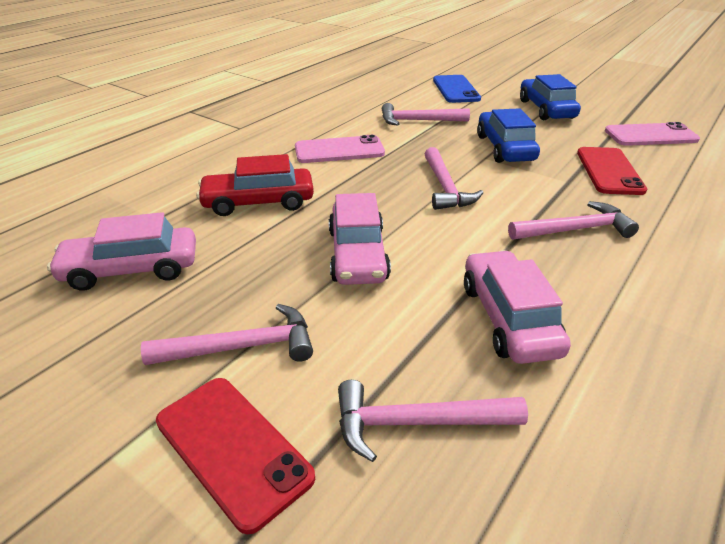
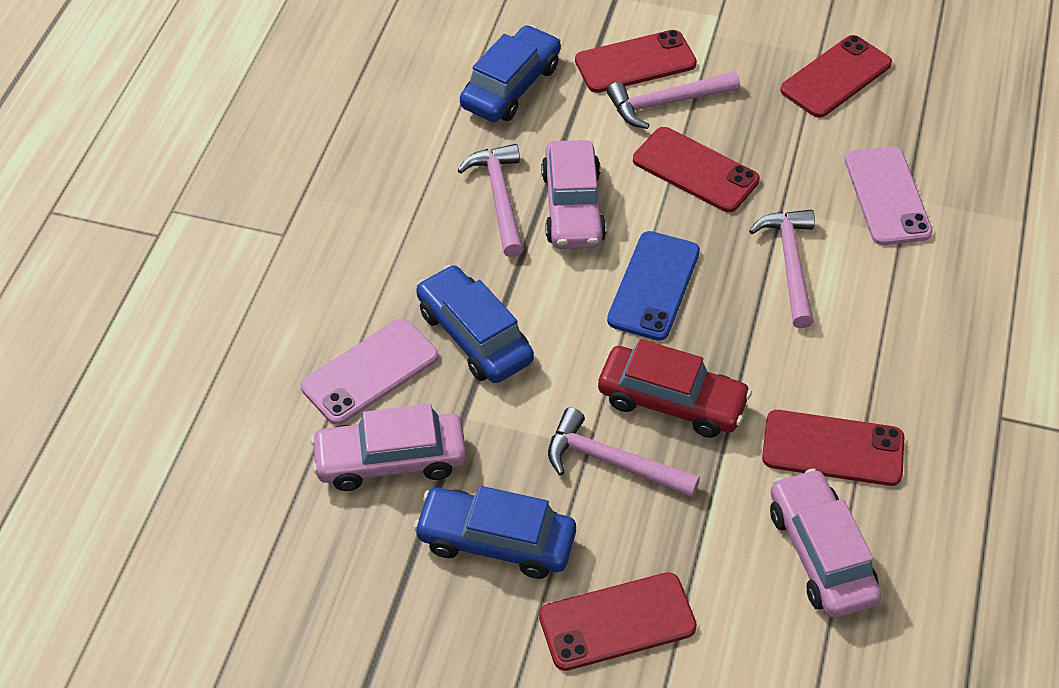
blue car: [477,108,540,163] [520,74,581,120] = 2 -> [413,486,576,579] [416,265,534,383] [460,25,561,122] = 3
pink hammer: [141,304,313,365] [338,380,528,462] [382,103,470,126] [425,147,484,210] [508,201,639,240] = 5 -> [457,144,524,257] [548,408,700,498] [607,71,740,129] [749,209,815,328] = 4
red phone: [156,378,315,535] [577,147,647,195] = 2 -> [539,572,697,671] [575,30,697,93] [633,127,760,212] [762,410,904,486] [780,35,892,118] = 5

